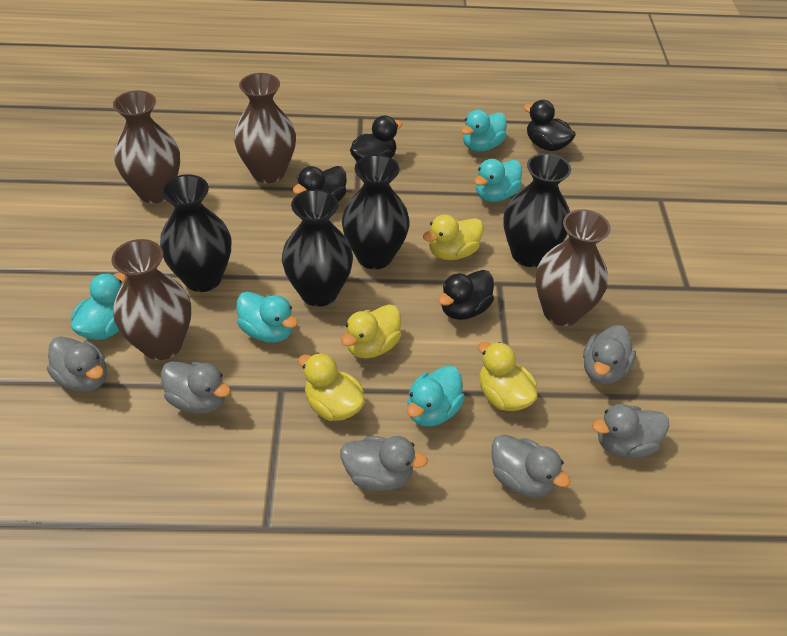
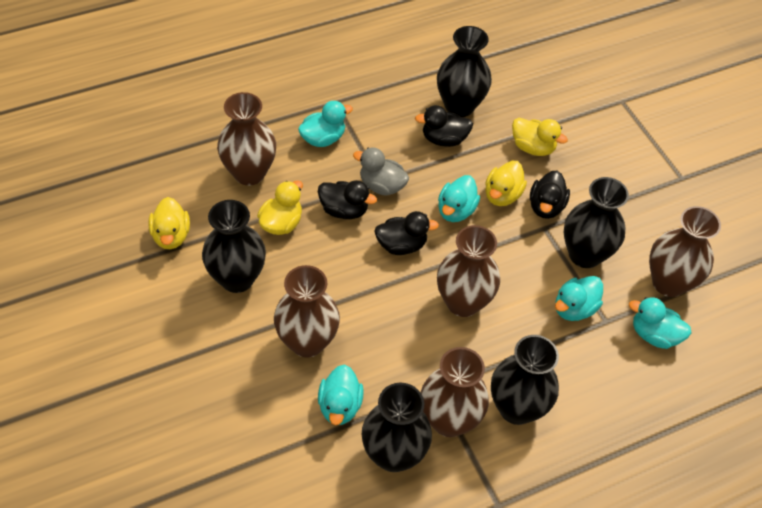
black vase: [160,174,231,292] [282,189,353,307] [342,154,410,270] [503,153,571,267] = 4 -> [202,200,266,293] [361,383,432,472] [437,26,492,117] [491,335,559,425] [563,177,629,268] = 5
brown vase: [111,239,191,360] [113,90,180,203] [234,73,296,183] [535,209,611,326] = 4 -> [217,92,276,186] [274,265,340,358] [421,347,489,437] [437,225,500,317] [649,206,721,297] = 5
grey duck: [47,336,107,392] [161,361,231,414] [341,436,428,491] [492,434,570,497] [583,325,636,384] [592,404,669,457] = 6 -> [353,147,409,196] = 1

